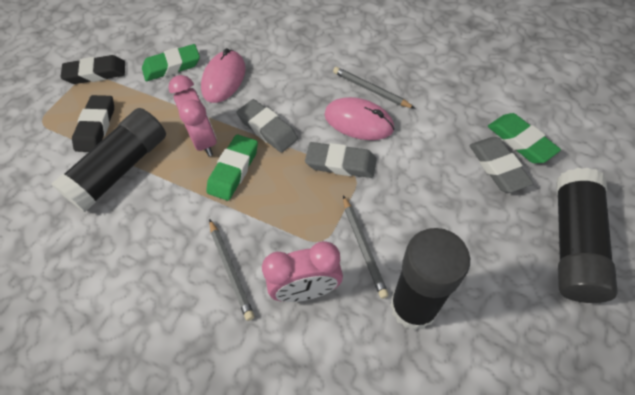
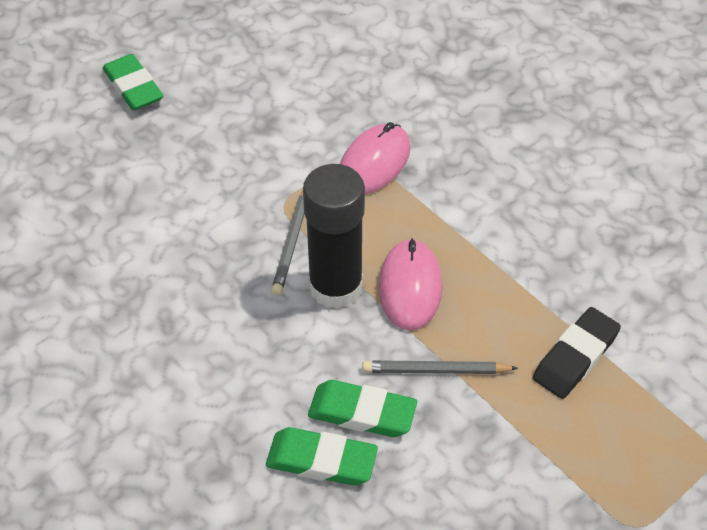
black eraser: [60,55,125,84] [72,95,114,152] = 2 -> [533,307,621,399] = 1
black glue stick: [51,108,166,212] [390,228,470,331] [556,168,618,303] = 3 -> [303,164,365,309] = 1
grey eraser: [236,99,298,153] [305,142,377,178] [469,137,534,193] = 3 -> none = 0
grey pencil: [209,219,254,321] [333,67,415,109] [343,195,389,299] = 3 -> [271,191,305,295] [362,360,518,374] = 2
pink clock: [168,75,216,156] [262,241,343,302] = 2 -> none = 0

